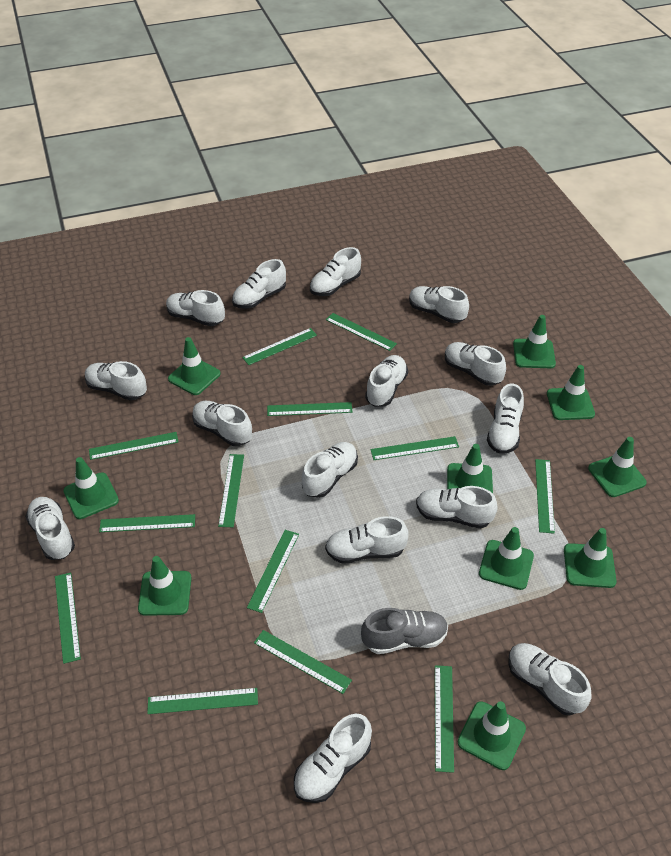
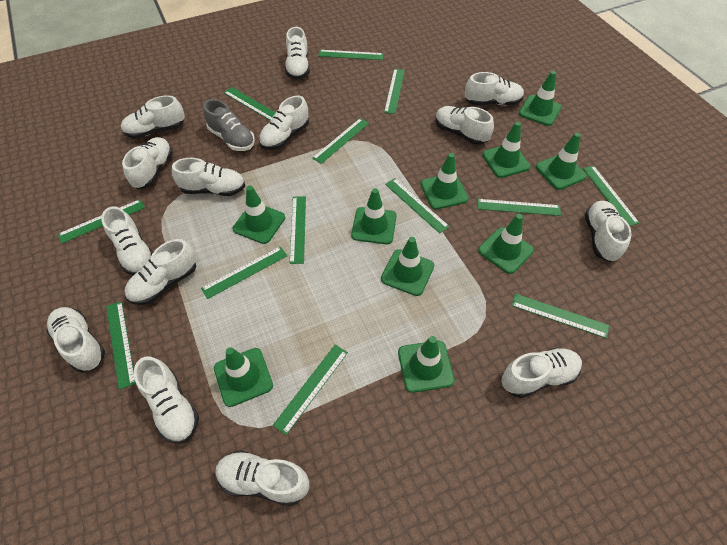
white shoe: [25,497,75,560] [85,361,147,401] [166,290,225,326] [192,401,252,446] [232,259,286,309] [294,714,372,803] [302,442,358,498] [310,247,361,296] [325,516,409,564] [365,355,408,407] [409,286,469,323] [416,486,498,528] [445,342,506,386] [487,384,524,454] [508,643,592,715] = 15 -> [46,307,105,372] [101,206,153,275] [121,95,185,139] [122,137,173,189] [124,239,196,305] [134,356,199,444] [172,158,245,196] [215,450,309,506] [259,96,309,150] [285,27,310,80] [435,106,494,145] [465,72,524,105] [501,347,582,398] [585,201,632,262] = 14

